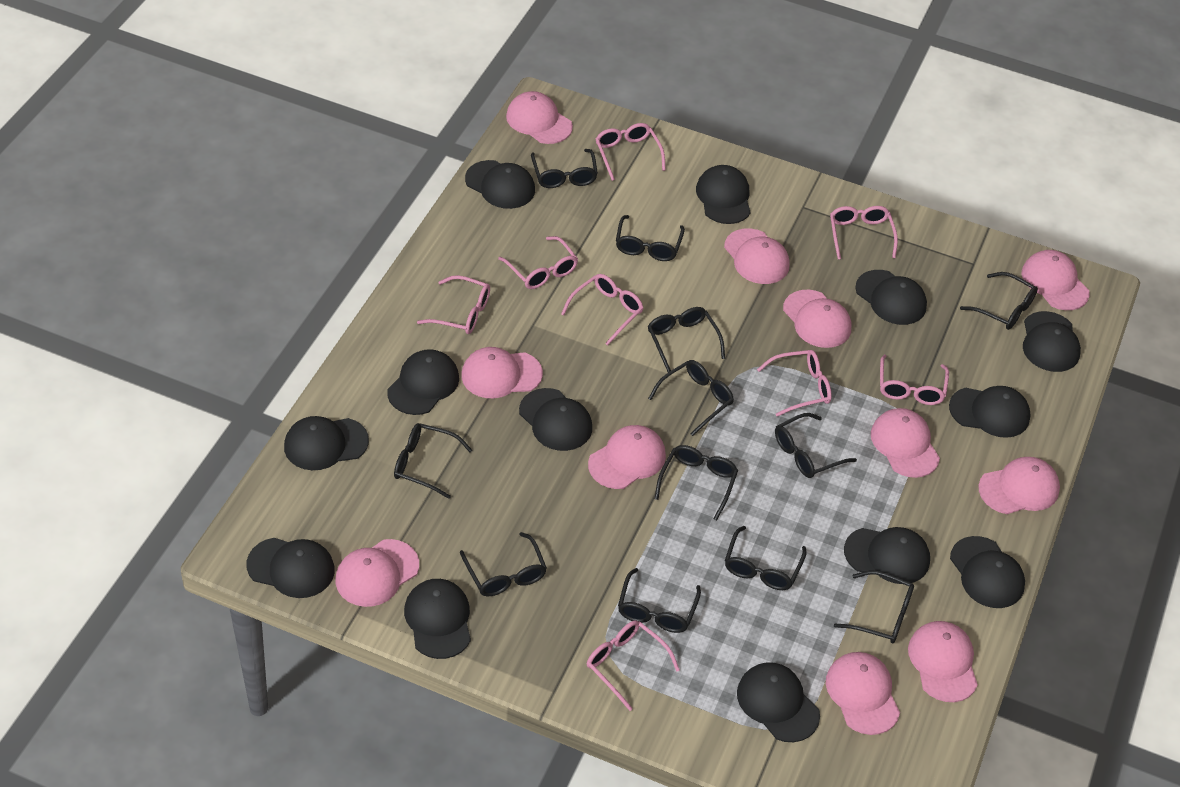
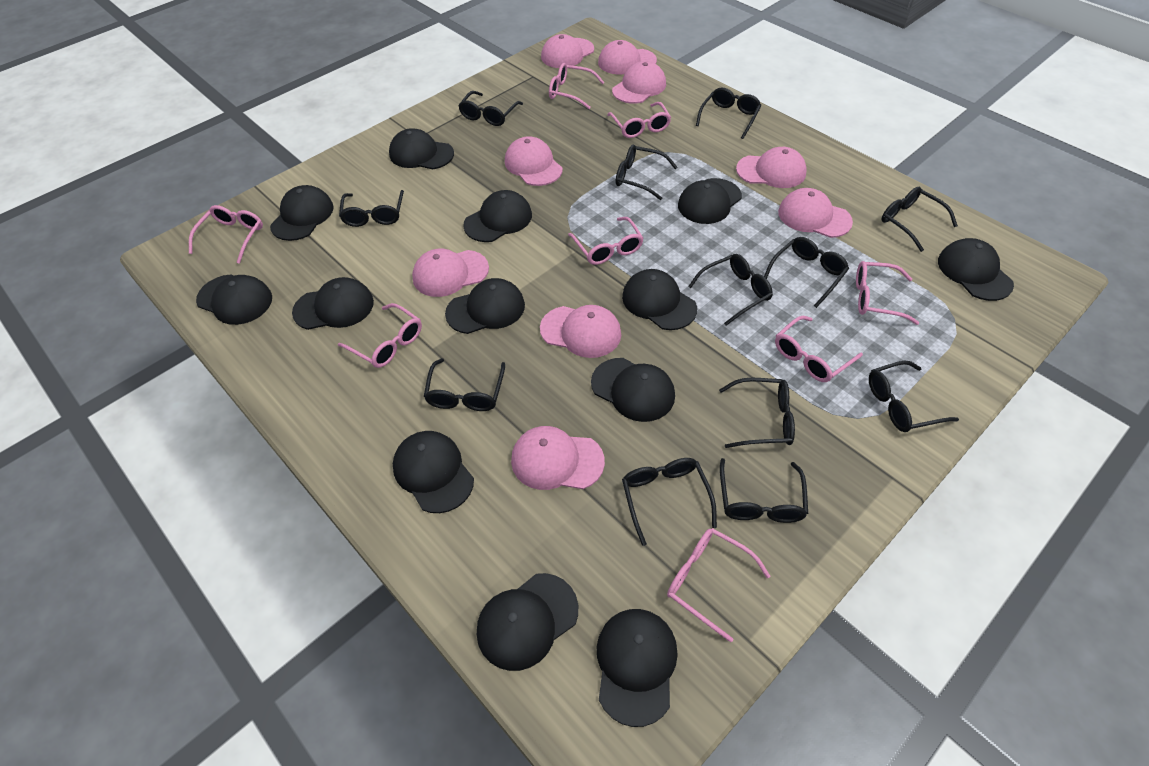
pink cap: [336,539,419,607] [461,347,543,398] [506,91,573,144] [588,425,666,489] [724,228,790,284] [783,290,852,348] [826,652,900,735] [871,408,940,478] [908,621,978,702] [978,457,1060,514] [1022,250,1090,310] = 11 -> [412,249,489,297] [505,136,563,186] [511,426,605,490] [540,305,621,358] [541,34,594,68] [598,40,657,74] [612,61,666,104] [736,147,807,188] [778,188,853,238] = 9

